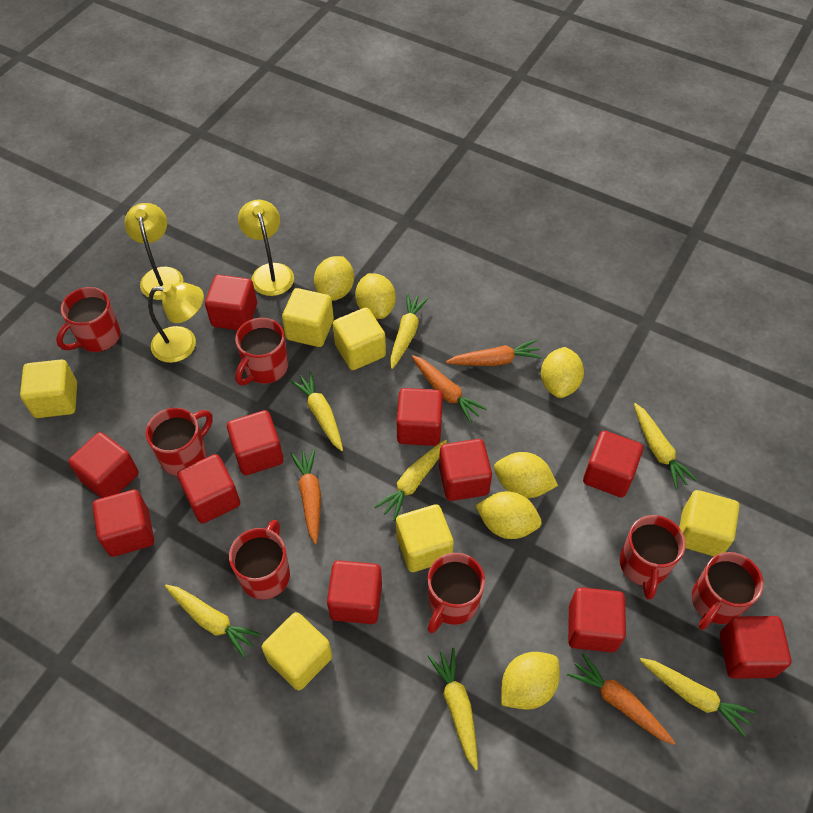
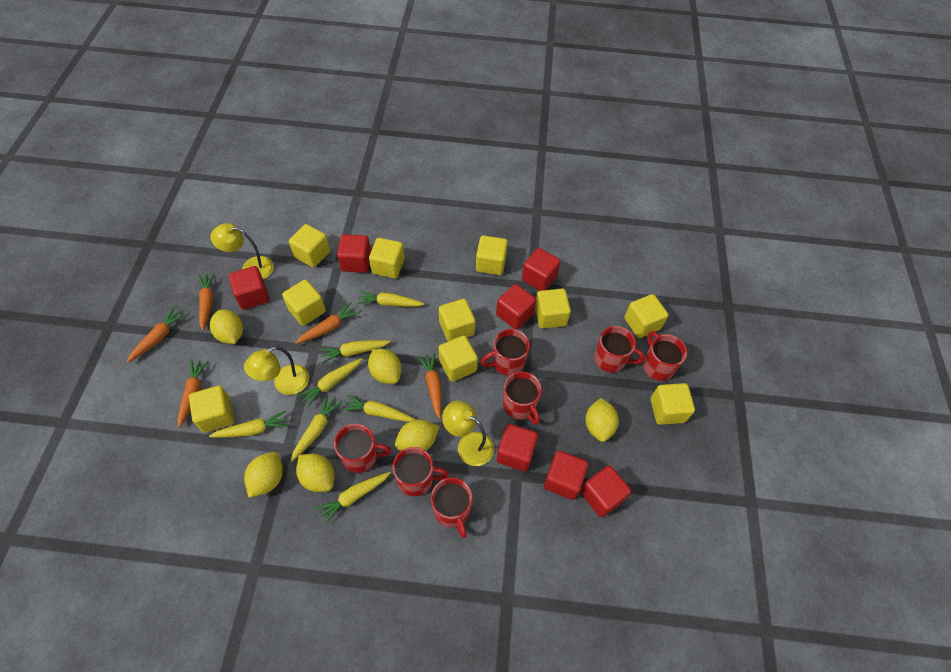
orange carrot: [290,449,321,544] [411,355,487,423] [446,340,542,366] [567,653,675,745] = 4 -> [127,307,186,362] [177,360,208,428] [198,273,215,331] [295,303,360,344] [418,353,442,419] = 5
red cube: [68,432,139,498] [92,490,154,557] [177,454,240,523] [205,275,257,330] [227,410,284,475] [327,560,382,624] [397,388,443,446] [439,439,492,501] [568,587,626,652] [583,431,643,497] [720,616,791,679] = 11 -> [229,266,269,310] [337,235,371,273] [496,284,536,330] [497,424,538,471] [522,248,561,291] [544,451,588,500] [580,465,631,518] = 7
yellow cube: [20,359,77,418] [262,612,332,690] [282,288,334,347] [333,307,386,370] [396,504,454,572] [679,490,739,556] = 6 -> [189,386,234,433] [282,280,326,326] [289,224,330,268] [369,238,405,278] [438,335,478,382] [439,299,476,341] [476,236,508,275] [535,289,571,329] [624,294,669,338] [651,383,695,425] = 10

